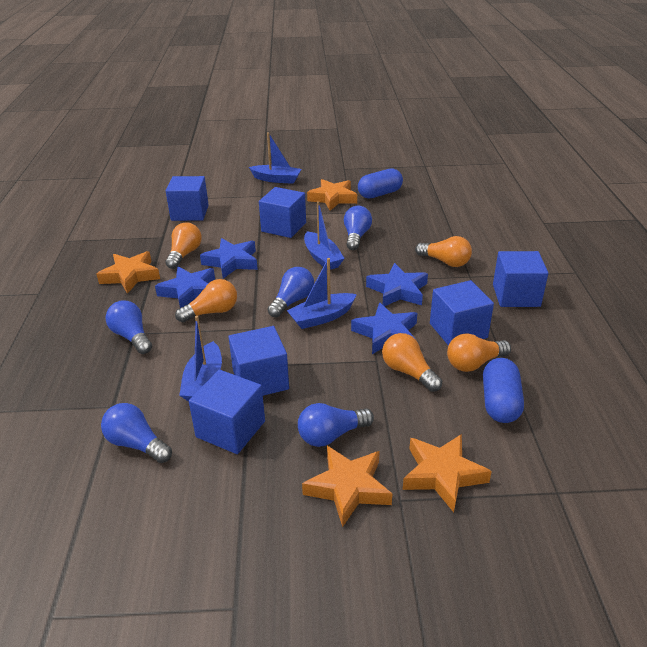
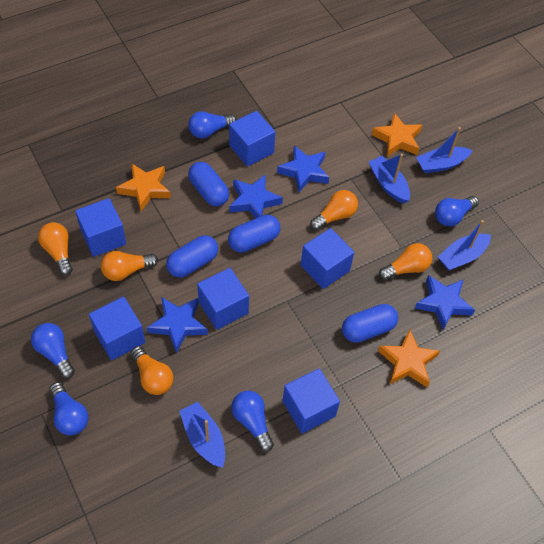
blue capsule: [358,168,403,199] [483,358,524,423] = 2 -> [166,235,218,278] [188,162,229,206] [228,215,280,253] [342,304,398,343] = 4
orange star: [97,251,160,294] [302,446,392,527] [307,179,357,211] [403,434,492,512] = 4 -> [116,164,171,211] [372,113,422,157] [378,329,440,387] = 3

